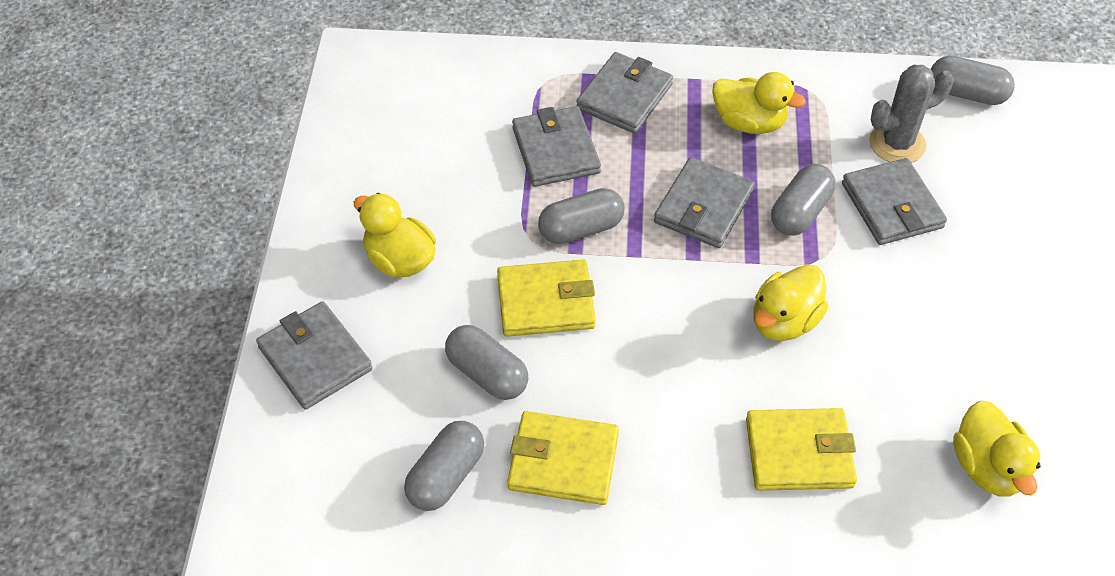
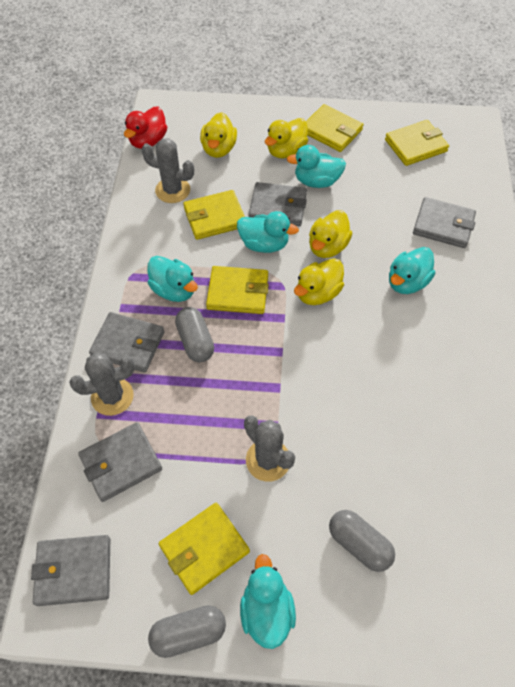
grey cactus: [869,65,954,163] = 1 -> [69,353,135,416] [141,138,194,203] [244,416,295,482] = 3
grey capsule: [404,421,484,511] [445,325,528,400] [538,188,625,244] [771,164,835,236] [931,56,1015,105] = 5 -> [148,605,226,658] [175,307,214,362] [329,510,395,572] = 3
red duck: none = 0 -> [124,107,167,149] = 1
turquoise duck: none = 0 -> [147,256,198,302] [237,211,299,253] [240,554,296,649] [287,145,346,188] [389,247,435,294] = 5
yellow wallet: [497,260,596,337] [507,411,619,505] [746,408,857,491] = 3 -> [159,503,250,595] [183,190,245,240] [206,266,269,314] [306,104,363,152] [385,120,449,166] = 5

